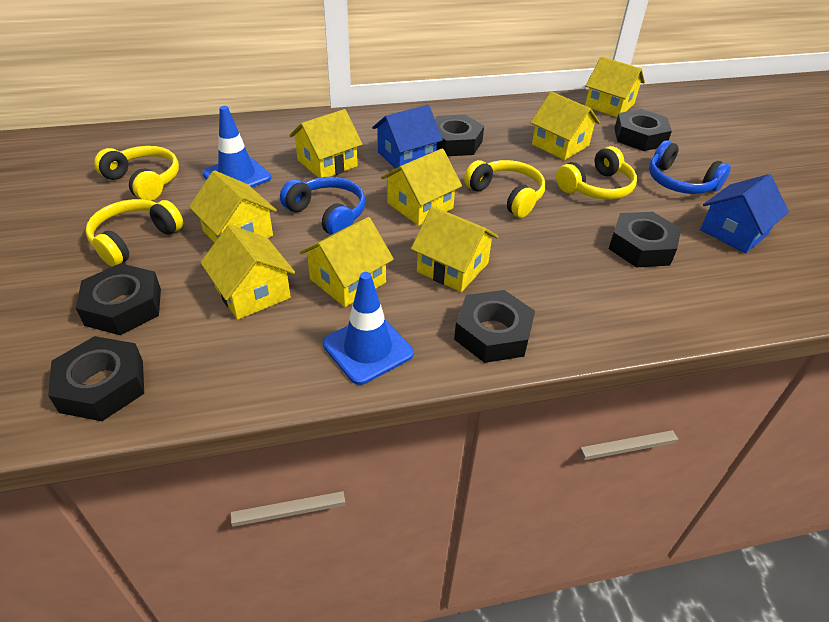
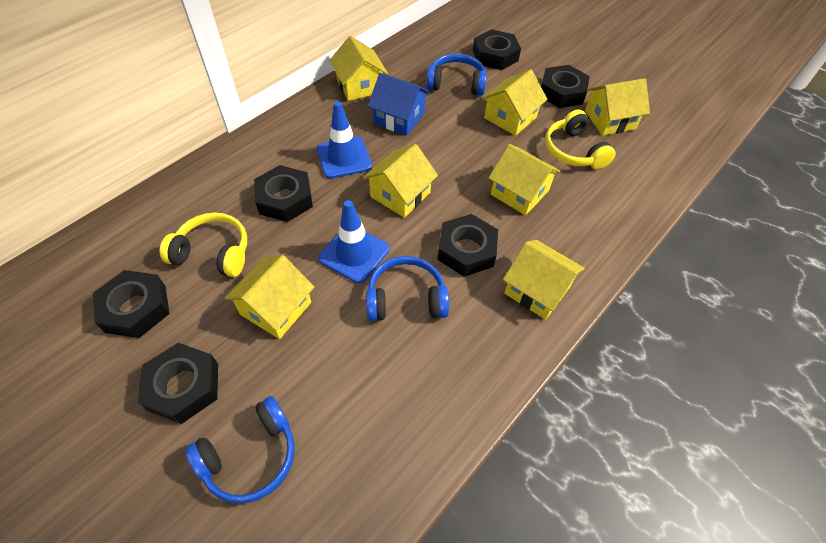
blue headphones: [280,177,366,235] [649,141,731,194] = 2 -> [185,396,295,504] [366,256,449,321] [426,54,487,96] = 3
blue house: [372,105,443,169] [700,174,789,254] = 2 -> [368,73,430,136] = 1
yellow headphones: [86,199,183,267] [94,146,179,201] [464,160,545,218] [556,146,637,200] = 4 -> [160,213,247,277] [545,109,616,169] = 2
yellow house: [189,170,277,243] [200,224,295,320] [289,109,363,178] [300,217,394,307] [381,148,462,226] [411,206,498,292] [530,92,600,160] [585,57,645,117] = 8 -> [224,255,314,339] [329,36,388,101] [363,144,438,218] [482,69,548,136] [489,144,561,215] [503,240,585,320] [585,78,650,136] = 7

